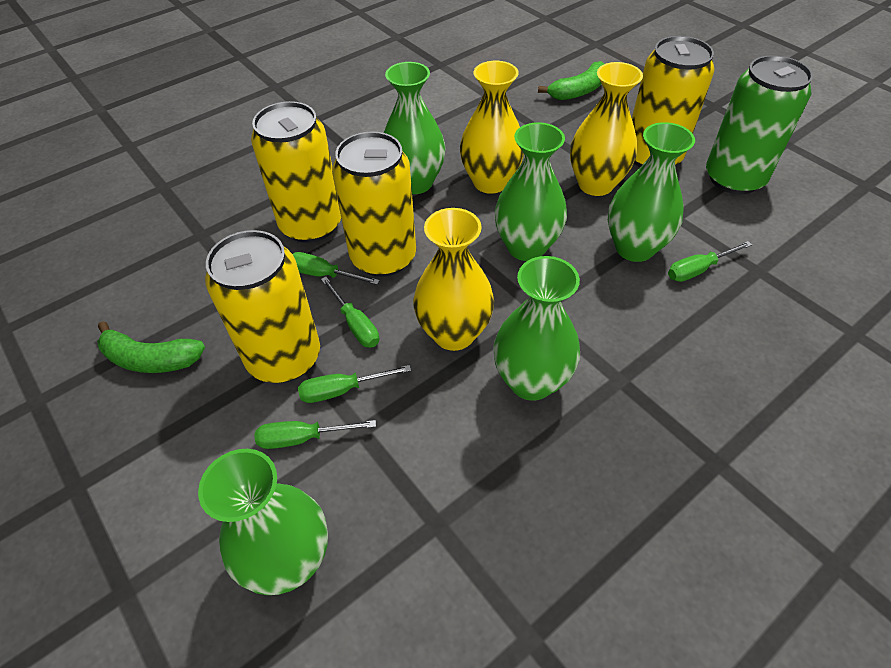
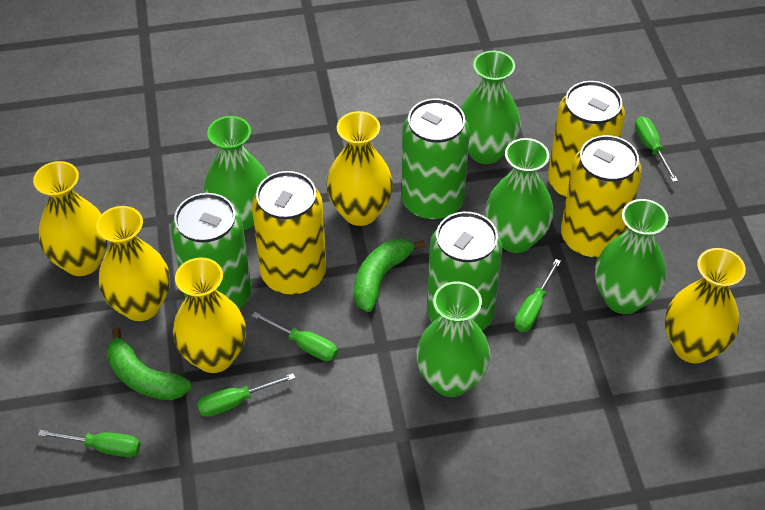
green can: [706,55,813,194] = 1 -> [171,193,252,309] [401,98,470,221] [427,212,502,330] = 3
yellow can: [205,230,320,383] [251,101,341,243] [332,131,416,277] [632,36,714,167] = 4 -> [252,171,326,295] [548,81,625,199] [561,135,642,258] = 3
yellow vase: [413,208,494,351] [460,61,524,194] [570,62,643,196] = 3 -> [33,161,108,276] [96,206,170,321] [173,257,246,373] [326,111,393,226] [665,248,746,363] = 5

